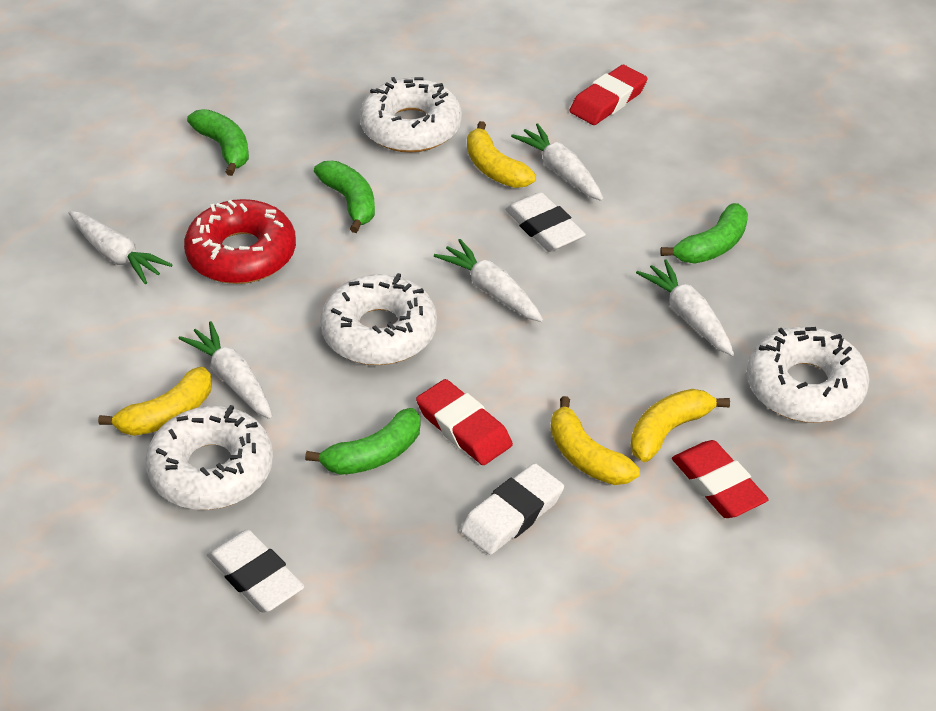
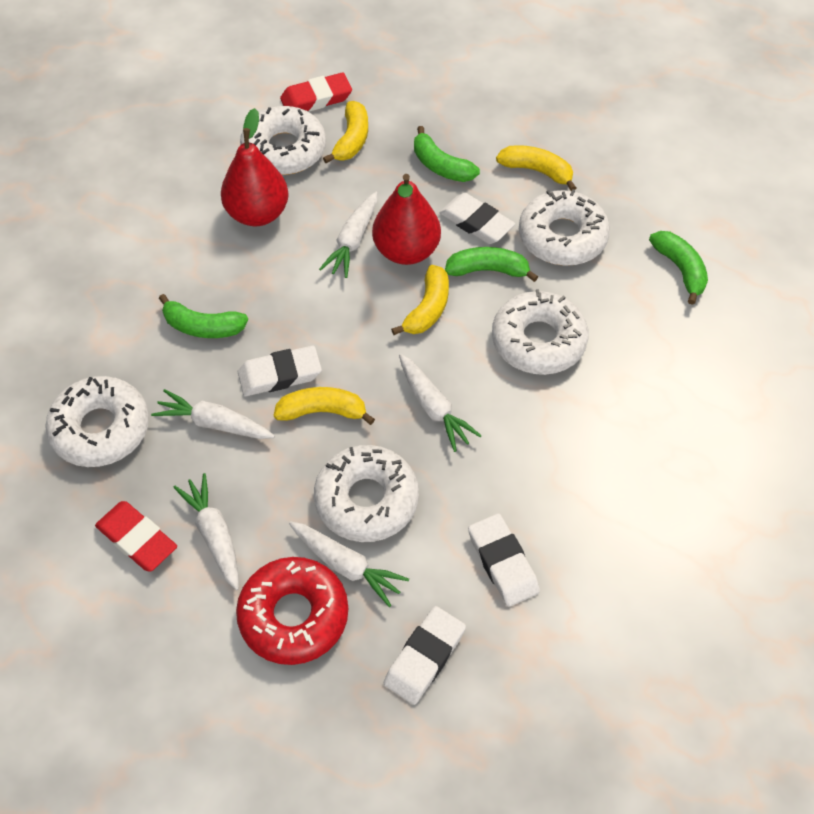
red eraser: [416,379,513,465] [570,65,648,125] [672,440,769,518] = 3 -> [95,501,177,572] [280,73,352,112] = 2
red pear: none = 0 -> [221,108,289,226] [372,174,441,265] = 2
white donut: [145,405,273,510] [320,273,437,365] [360,77,462,153] [747,327,869,423] = 4 -> [45,376,149,467] [240,106,326,175] [314,445,419,542] [492,289,589,375] [519,189,610,266] = 5
white eraser: [207,530,304,613] [461,463,564,555] [505,192,586,252] = 3 -> [238,346,322,396] [384,606,466,705] [439,193,515,244] [468,514,540,607] = 4

